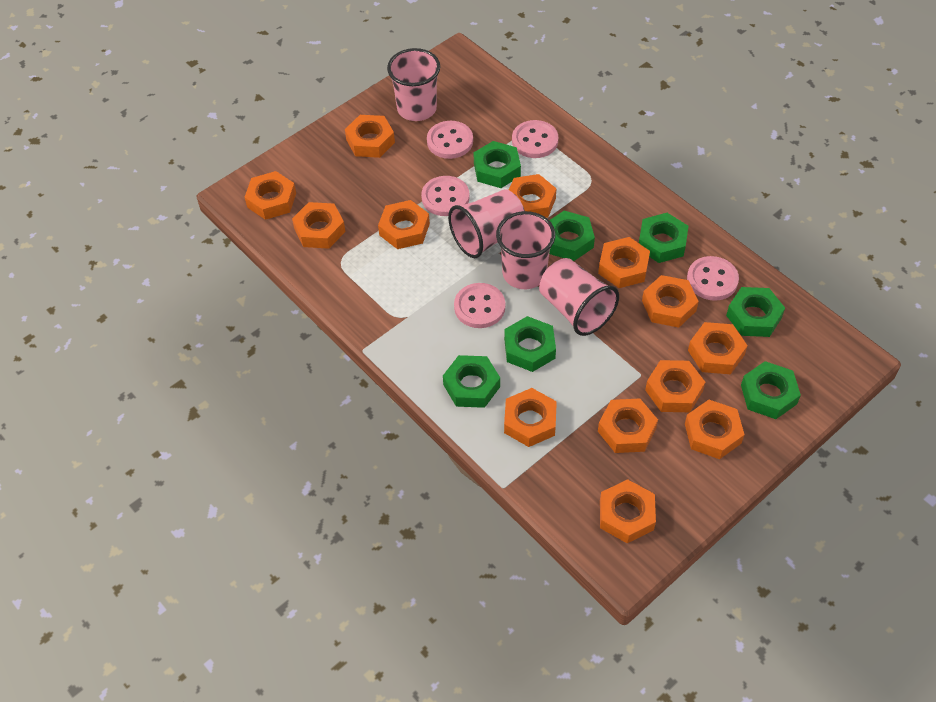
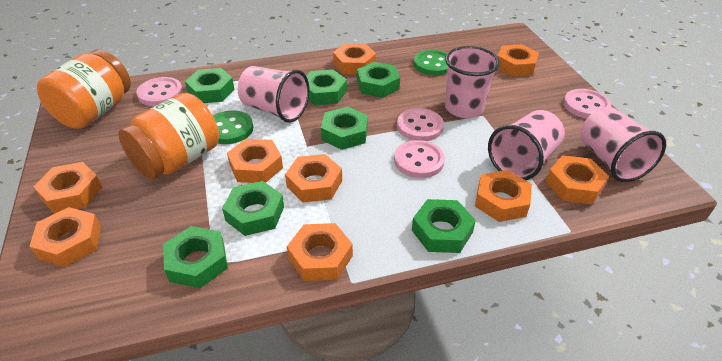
green button: none = 0 -> [213,110,253,144] [414,50,447,75] = 2
orange jar: none = 0 -> [37,50,131,129] [118,93,219,180] = 2
orange nut: [245,171,296,220] [292,202,345,249] [345,115,395,158] [378,200,430,249] [504,388,557,447] [509,174,556,218] [598,237,650,288] [598,399,658,453] [600,479,656,543] [642,275,699,328] [645,360,705,412] [685,400,745,459] [688,322,748,374] = 13 -> [29,207,101,267] [34,162,102,214] [227,139,283,183] [285,154,342,203] [287,223,353,281] [333,43,376,74] [475,170,532,222] [497,44,539,76] [546,155,609,204] = 9
pink button: [421,176,469,216] [427,121,473,159] [454,283,505,328] [512,120,558,158] [687,256,739,301] = 5 -> [136,77,183,106] [394,140,445,178] [397,108,444,141] [564,89,611,119] = 4

